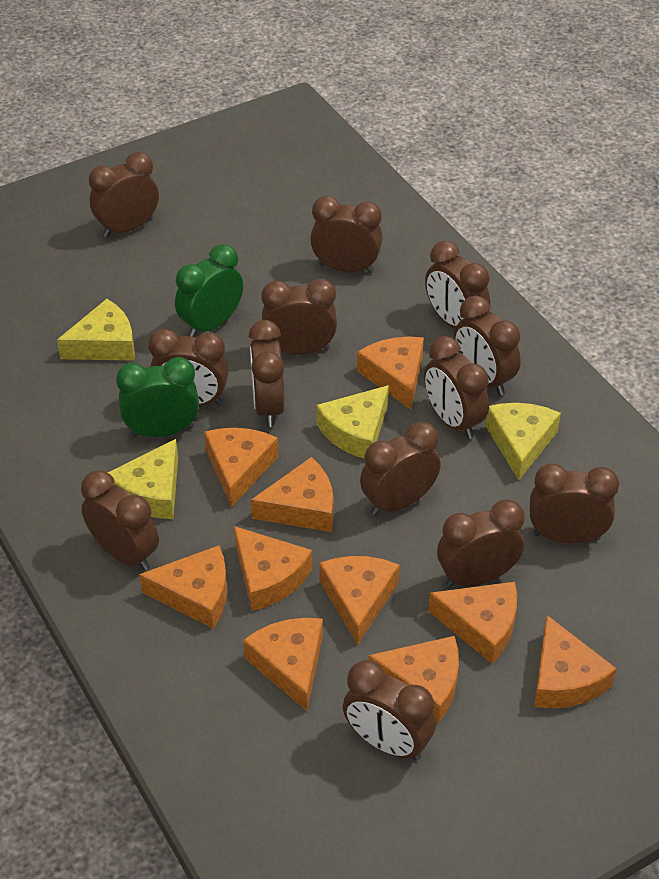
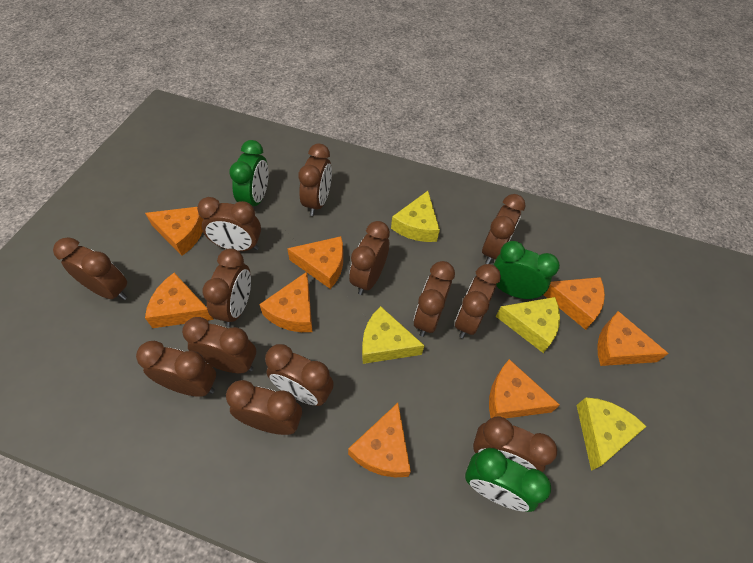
green clock: [116,357,199,437] [175,244,243,337] = 2 -> [229,140,268,206] [465,448,551,512] [494,241,560,300] = 3
orange cheese: [139,545,227,628] [204,428,278,507] [234,526,312,611] [243,618,323,711] [251,457,334,532] [319,556,400,645] [357,337,424,409] [368,636,459,724] [428,582,517,664] [534,615,617,709] = 10 -> [145,207,203,256] [145,273,214,328] [259,272,312,332] [287,236,343,289] [348,403,411,477] [489,359,560,418] [544,277,605,330] [597,311,669,366] = 8

